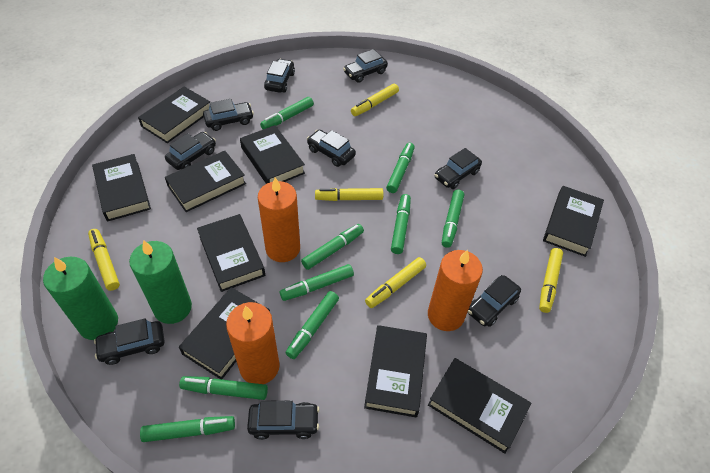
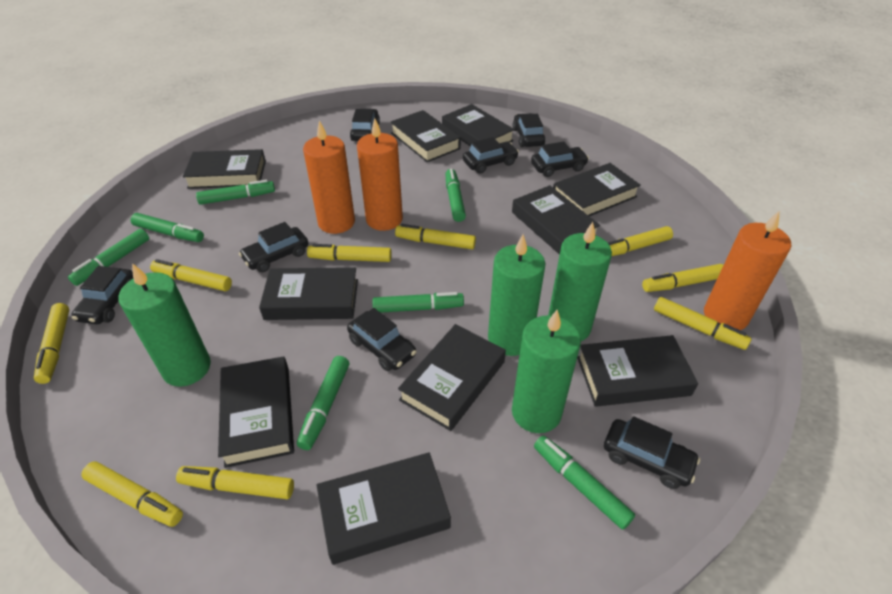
black book: [92,154,151,221] [138,86,210,143] [165,151,246,212] [179,287,270,379] [197,214,265,292] [240,125,305,184] [364,325,427,417] [428,358,531,453] [543,186,604,257] = 9 -> [183,149,266,189] [218,356,294,468] [259,267,358,320] [316,452,451,565] [390,110,461,162] [398,324,506,431] [442,104,515,147] [512,185,600,255] [553,163,641,216] [577,335,698,407] = 10
black car: [94,318,165,365] [165,132,216,170] [203,99,254,131] [247,400,320,440] [264,59,295,93] [307,130,356,167] [343,49,388,83] [435,148,482,189] [467,275,521,327] = 9 -> [71,266,133,324] [239,222,308,272] [347,308,417,371] [350,109,380,141] [463,137,519,174] [512,113,546,147] [531,141,589,177] [604,416,700,489] = 8
green candle: [43,257,118,340] [129,240,192,324] = 2 -> [118,263,211,387] [488,235,545,356] [512,310,581,433] [548,222,612,341] = 4
green marker: [140,416,235,442] [179,376,268,400] [260,97,314,129] [280,264,354,301] [286,291,339,359] [301,224,364,270] [386,143,415,193] [391,194,411,254] [442,189,464,248] = 9 -> [68,229,149,286] [131,213,204,242] [196,180,275,205] [297,356,349,450] [373,292,464,313] [446,168,466,222] [534,436,635,530] = 7
yellow marker: [88,229,120,291] [315,188,383,201] [351,84,399,116] [365,257,426,308] [539,248,563,313] = 5 -> [34,303,69,384] [81,461,183,527] [150,259,232,291] [176,466,294,499] [307,244,392,262] [395,224,476,249] [608,226,673,256] [642,264,723,292] [654,297,752,350] = 9

